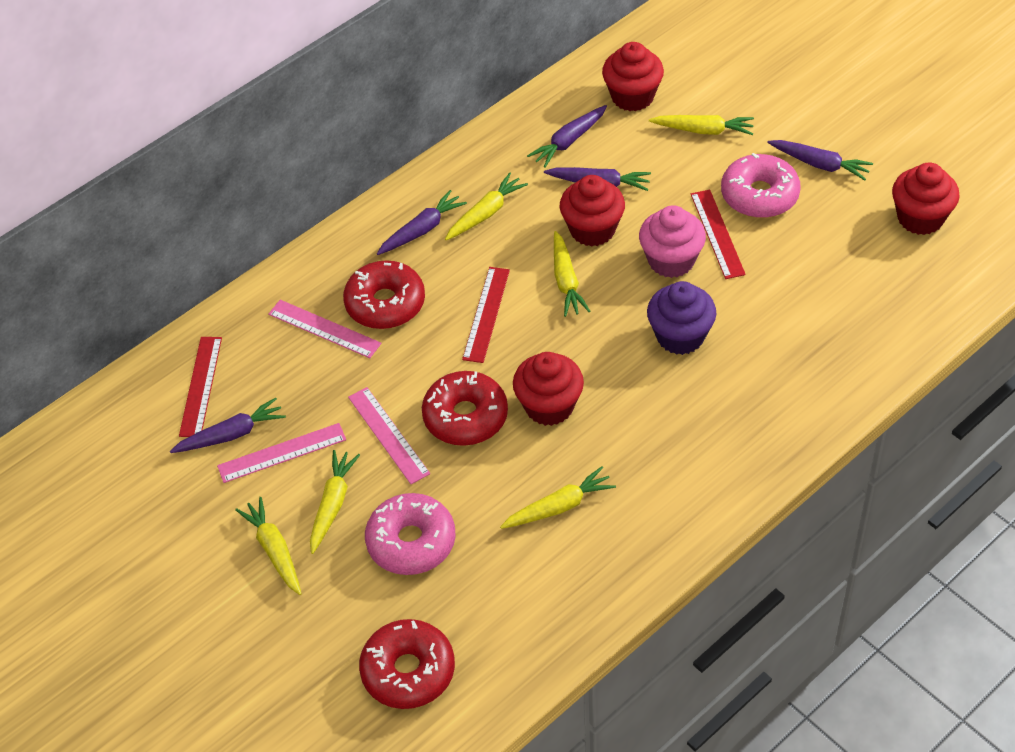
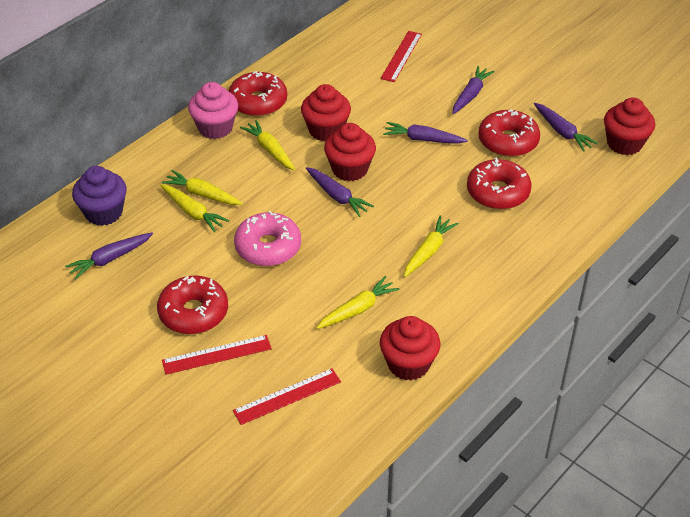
pink donut: [365,493,456,575] [721,153,801,218] = 2 -> [234,211,301,266] = 1
pink ruler: [217,423,346,483] [268,300,381,358] [348,387,430,484] = 3 -> none = 0
red donut: [343,260,425,329] [359,619,455,709] [422,371,508,446] = 3 -> [157,276,228,334] [228,71,287,117] [467,158,532,209] [478,109,540,157] = 4
yellow carrot: [235,497,302,595] [310,450,360,554] [445,173,528,240] [500,466,616,529] [554,231,591,317] [649,115,754,135] = 6 -> [160,184,229,232] [162,170,243,205] [240,120,295,170] [316,276,399,329] [404,215,459,277] = 5

